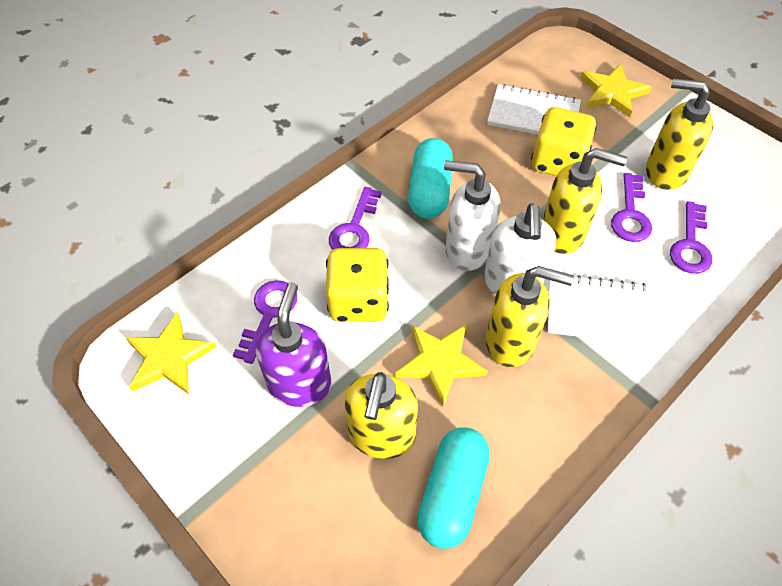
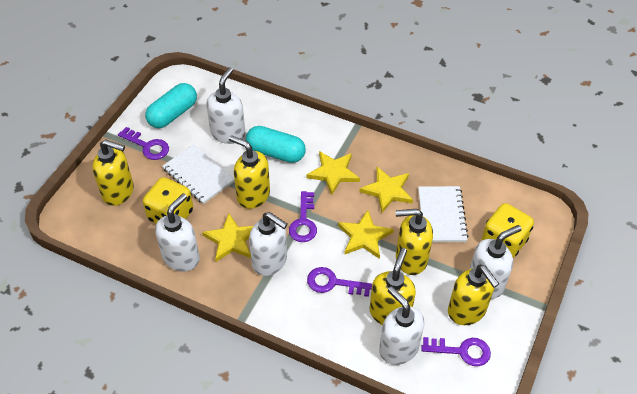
purple soap dispenser: [255,282,331,407] = 1 -> none = 0
white soap dispenser: [444,160,501,271] [484,203,556,294] = 2 -> [155,193,200,272] [206,67,245,144] [249,212,288,276] [379,286,424,365] [470,225,522,299] = 5
yellow soap dispenser: [344,372,418,459] [486,266,574,367] [542,148,627,254] [646,78,713,190] = 4 -> [92,139,134,206] [229,135,270,209] [369,248,416,325] [395,209,433,275] [448,265,499,325] = 5
yellow star: [126,312,216,394] [395,325,488,406] [581,64,652,117] = 3 -> [202,213,253,262] [306,151,360,195] [338,210,394,259] [359,167,413,213] = 4

